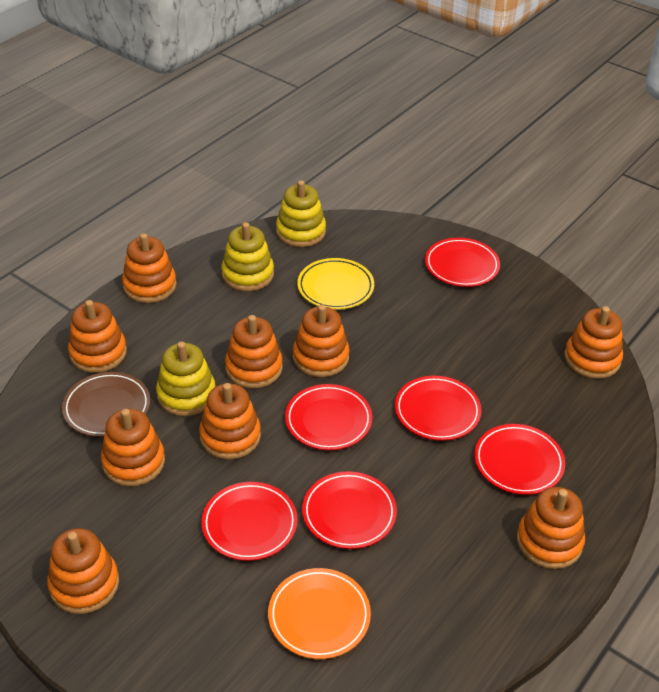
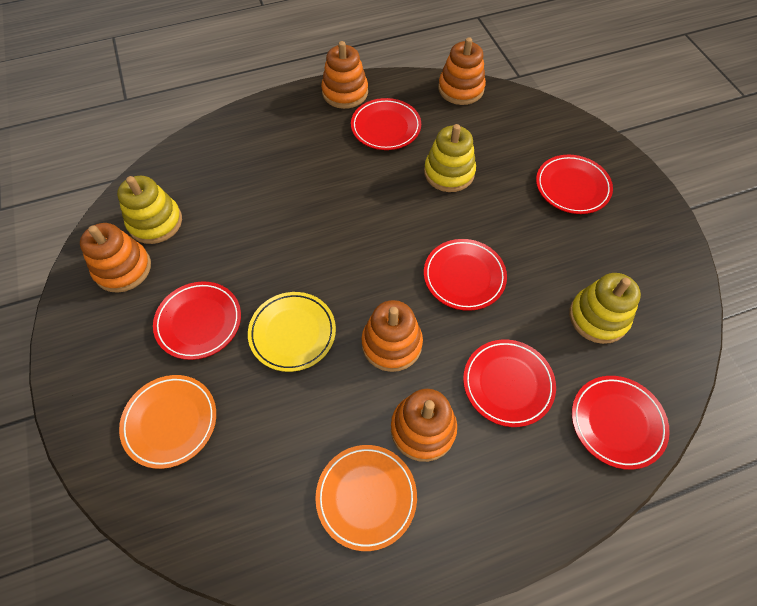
brown plate: [62,372,150,437] = 1 -> none = 0
orange plate: [268,568,371,659] = 1 -> [119,375,216,469] [315,445,417,551] = 2
orange stacking toy: [47,528,119,614] [68,300,127,373] [101,409,165,486] [122,233,177,303] [199,383,261,460] [225,315,283,388] [293,304,349,377] [517,487,585,569] [564,306,623,379] = 9 -> [80,223,151,293] [321,41,368,109] [362,300,423,372] [391,389,457,462] [438,37,486,105] = 5

